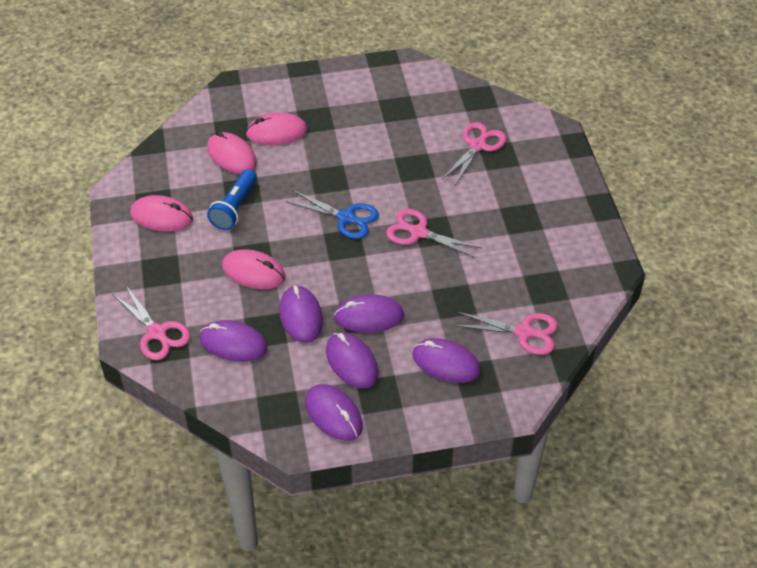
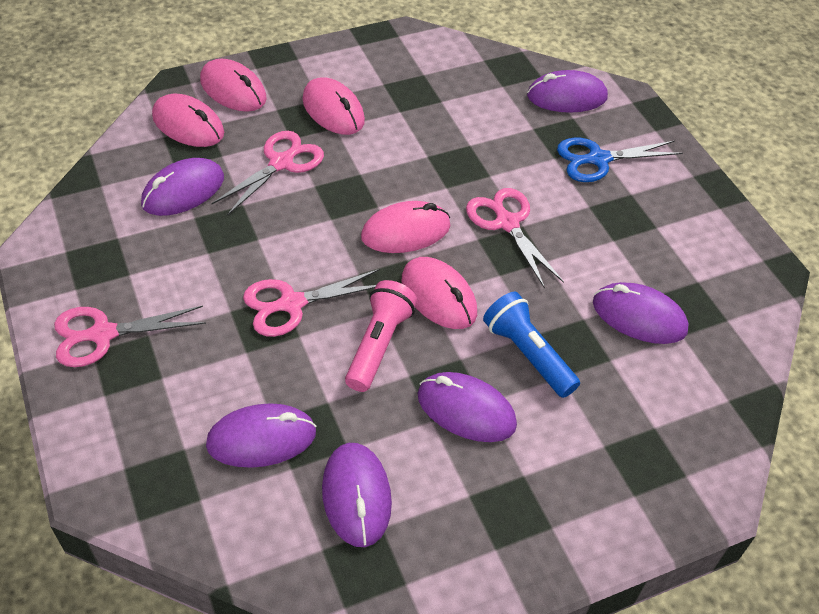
pink flashlight: none = 0 -> [345,280,417,392] = 1
pink mouse: [130,195,193,231] [207,131,257,174] [222,249,286,289] [246,112,307,145] = 4 -> [152,94,224,147] [200,59,267,112] [302,77,365,135] [361,201,451,253] [402,257,477,329] = 5

